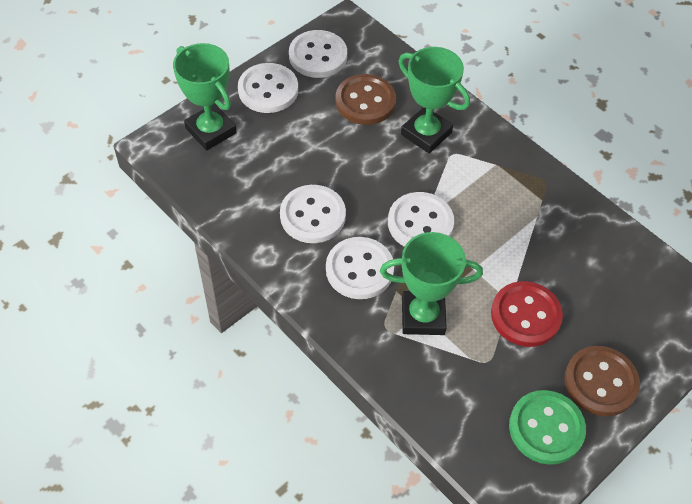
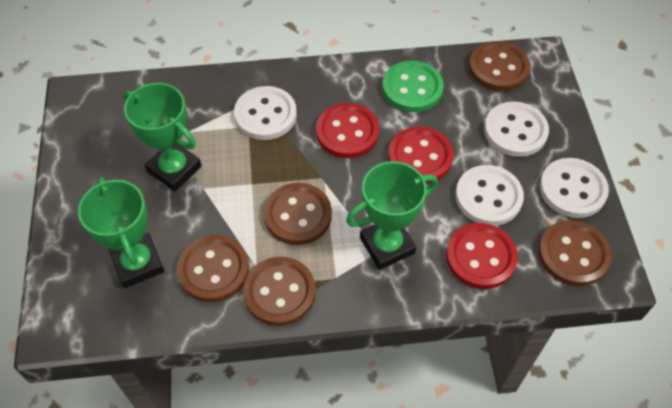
brown button: [336,74,396,125] [564,346,640,416] = 2 -> [177,235,249,302] [243,257,316,326] [264,183,332,245] [469,41,530,91] [538,220,611,286] = 5
red button: [491,281,563,347] = 1 -> [316,103,379,158] [388,127,453,184] [446,223,518,289] = 3
white button: [238,63,298,113] [280,185,346,243] [289,30,347,78] [326,237,394,299] [388,192,454,247] = 5 -> [234,86,297,140] [455,165,524,226] [484,102,549,157] [540,158,609,218] = 4

